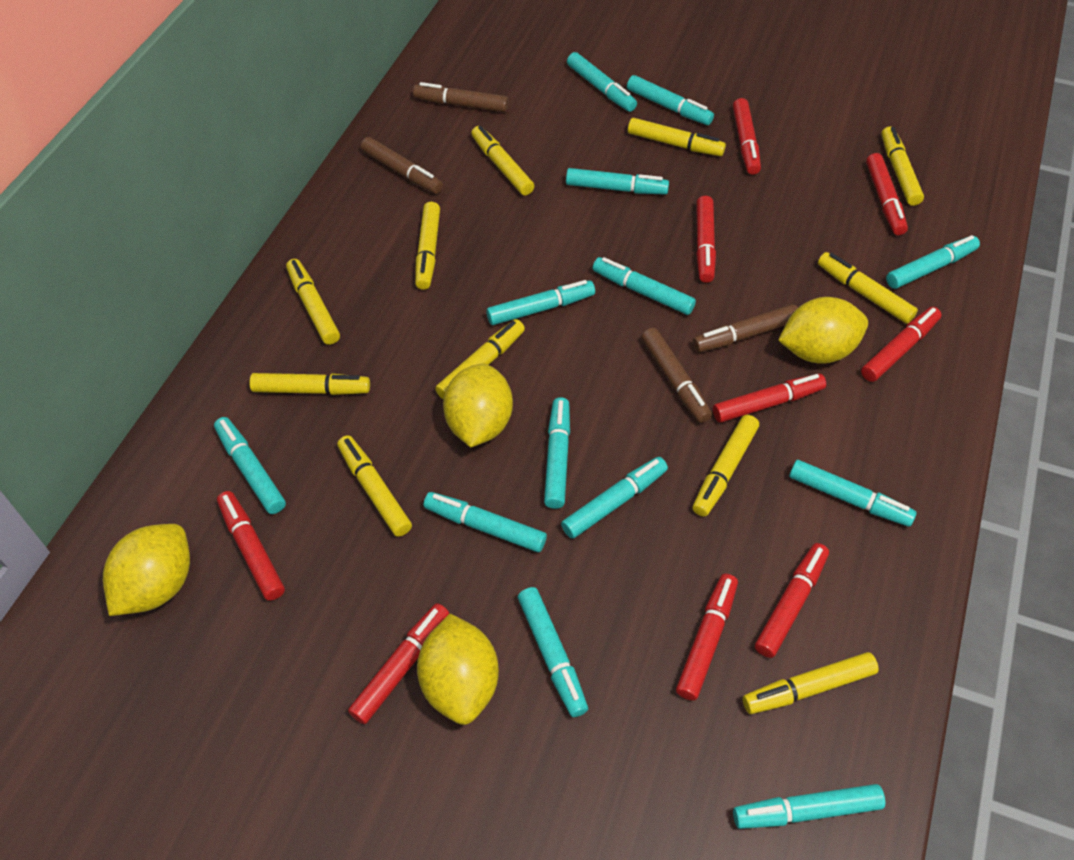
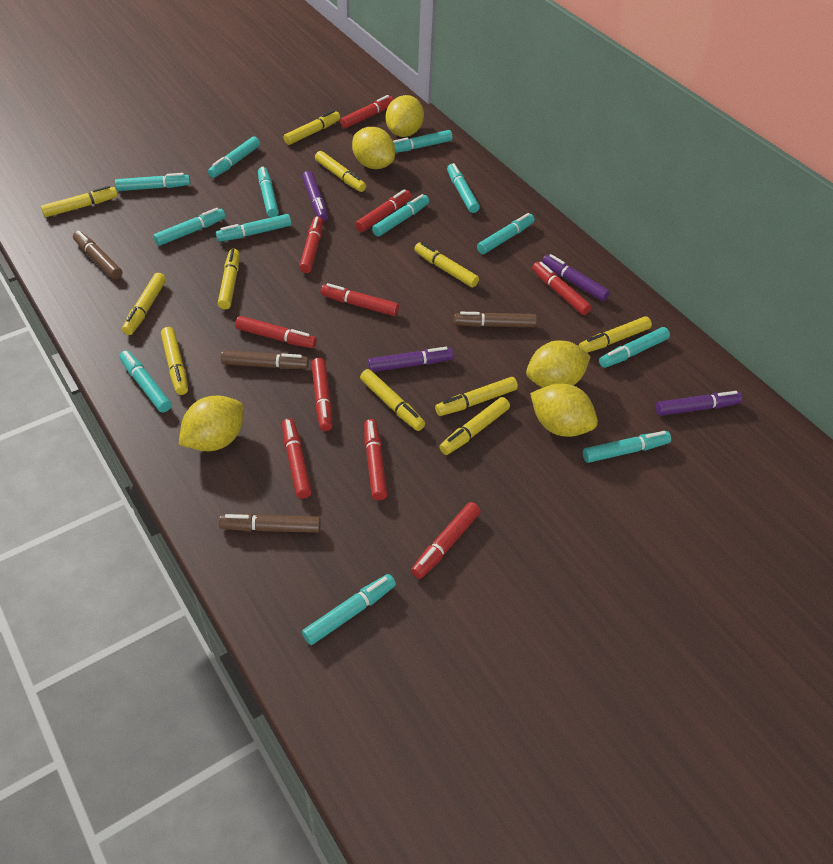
purple marker: none = 0 -> [302,171,328,222] [368,347,454,372] [542,254,610,301] [656,391,742,416] = 4
red marker: [217,491,285,601] [348,603,449,724] [676,574,738,701] [696,196,716,283] [713,374,826,423] [733,98,761,175] [755,543,829,658] [861,307,942,382] [866,153,908,235] = 9 -> [235,316,317,348] [282,418,312,499] [299,217,323,273] [311,358,332,431] [320,283,399,316] [340,95,394,128] [355,189,411,232] [364,419,388,500] [411,502,481,579] [532,262,592,315] = 10
yellow lemon: [103,524,190,616] [417,614,499,725] [443,363,513,447] [778,297,868,364] = 4 -> [179,395,244,451] [352,127,395,169] [386,95,424,137] [526,340,591,388] [530,383,598,437] = 5

